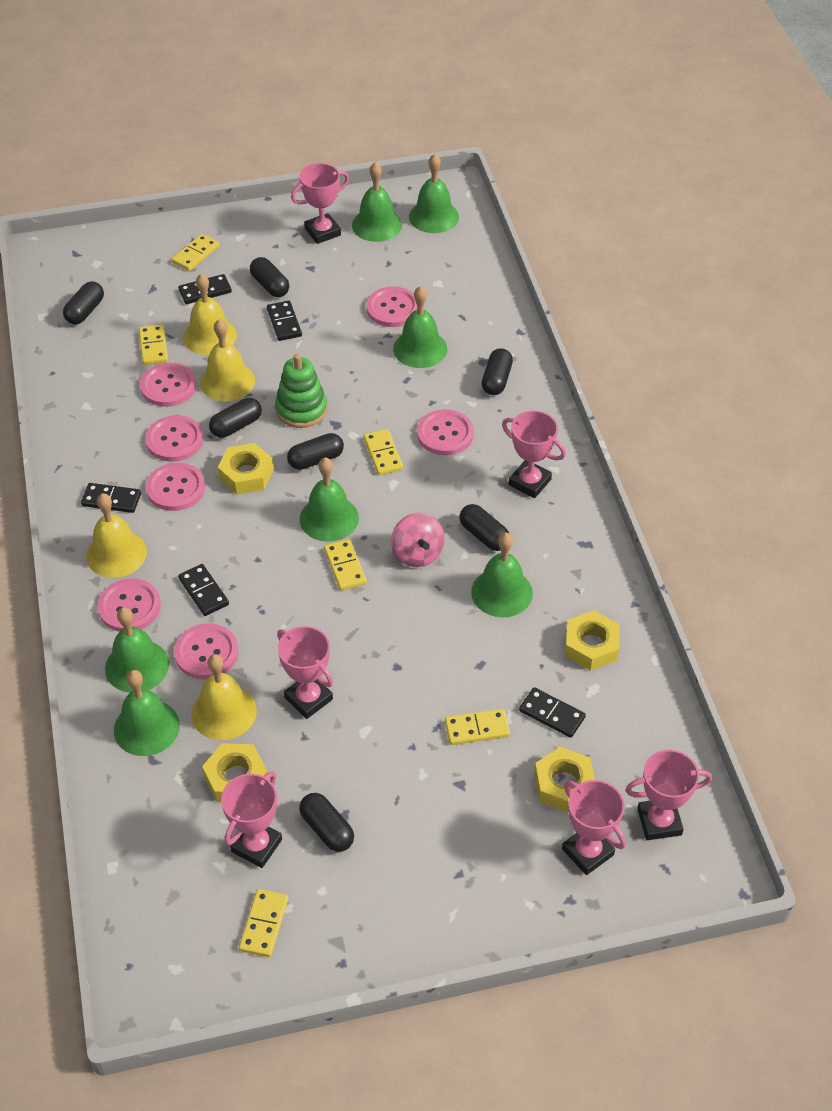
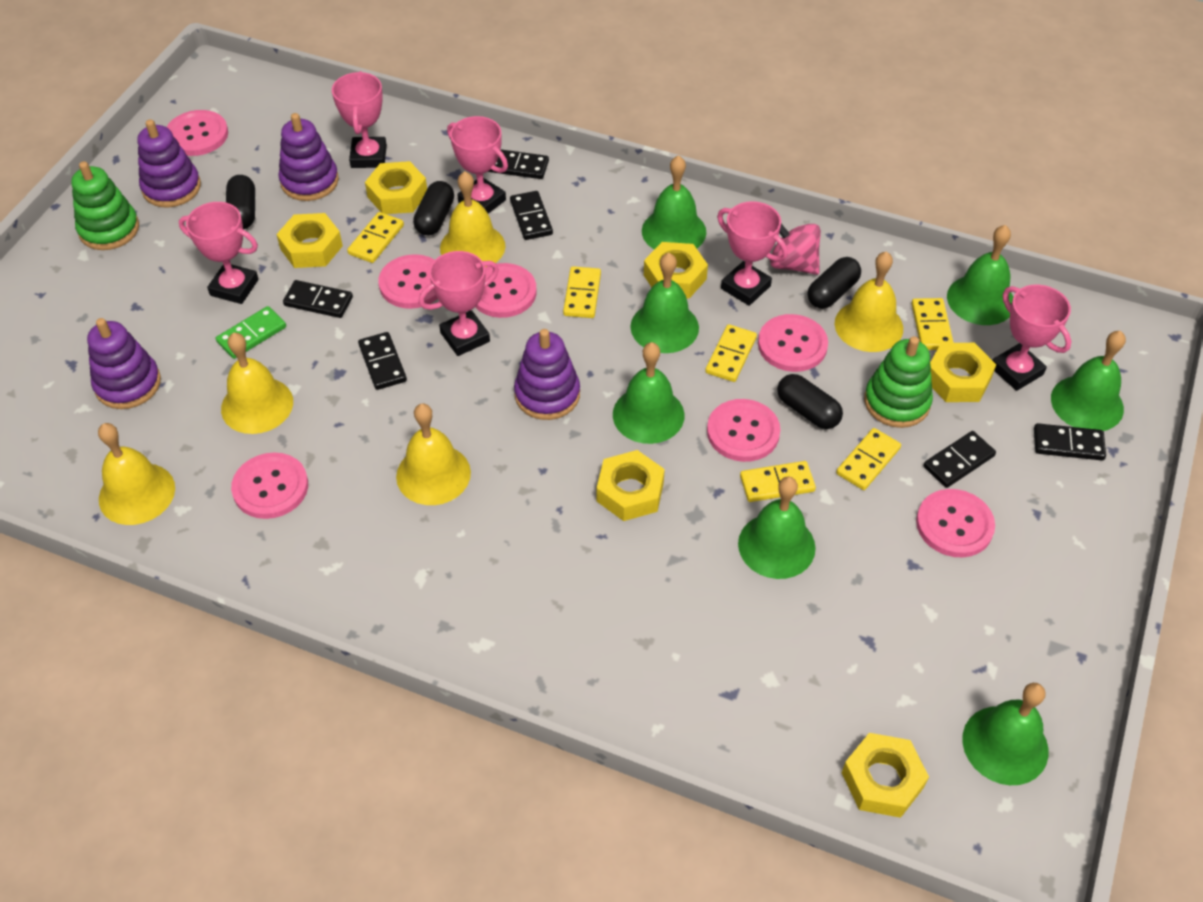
black capsule: [63,281,104,324] [209,398,262,438] [250,257,289,297] [287,433,344,470] [299,793,354,852] [459,504,509,551] [482,348,513,395] = 7 -> [226,175,255,229] [413,181,454,236] [777,374,843,429] [808,257,861,309] = 4
black domino: [81,483,141,513] [178,274,232,304] [178,564,229,616] [267,301,302,341] [519,687,586,738] = 5 -> [283,280,353,318] [358,332,407,390] [488,149,549,179] [510,191,553,240] [923,431,996,488] [1034,423,1106,460] = 6
green domino: none = 0 -> [216,306,286,359] = 1
green stacking toy: [275,354,327,428] = 1 -> [71,161,139,250] [864,336,933,428] = 2
purple stacking toy: none = 0 -> [87,318,161,409] [137,119,201,208] [278,113,339,201] [514,329,580,420] = 4
yellow bell: [86,493,147,578] [183,274,237,355] [191,654,257,740] [200,319,255,401] = 4 -> [98,423,175,525] [221,333,293,434] [396,403,471,505] [440,171,505,267] [835,251,903,352] = 5
yellow nut: [202,743,267,803] [218,443,274,495] [534,747,595,813] [565,610,620,671] = 4 -> [276,213,343,268] [365,161,427,214] [597,450,665,521] [644,242,708,299] [842,733,929,818] [930,343,996,402] = 6

